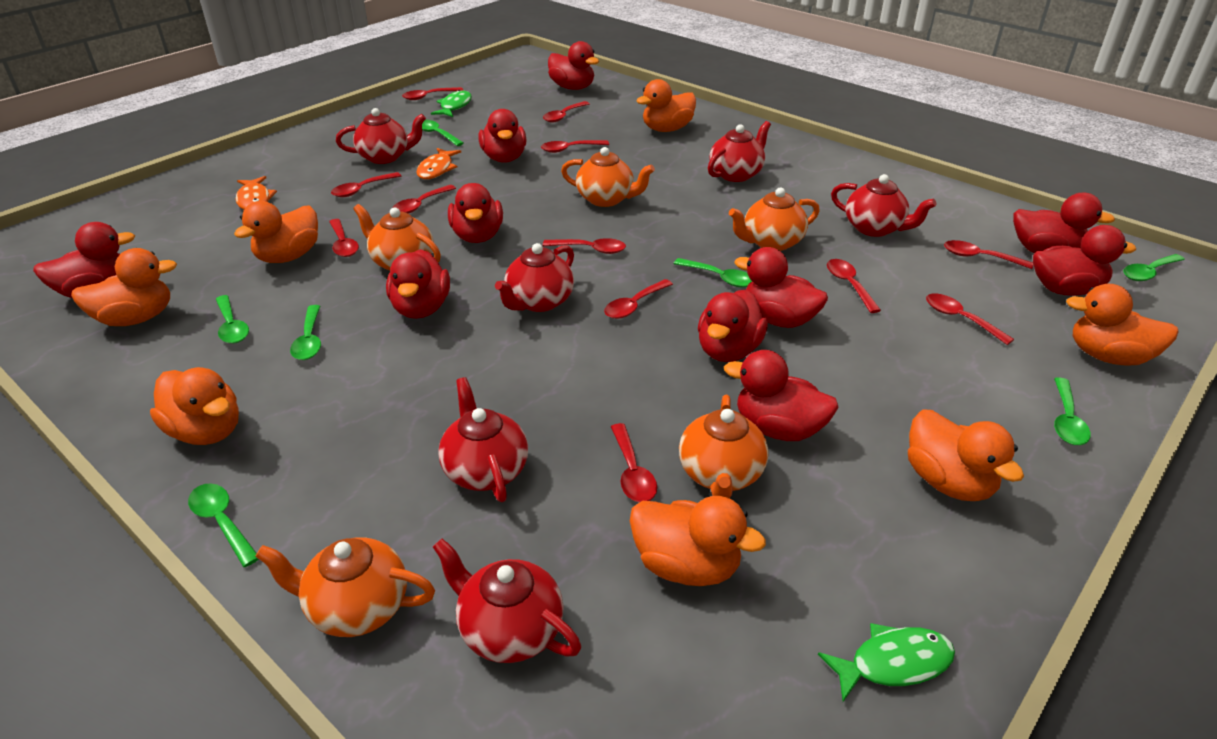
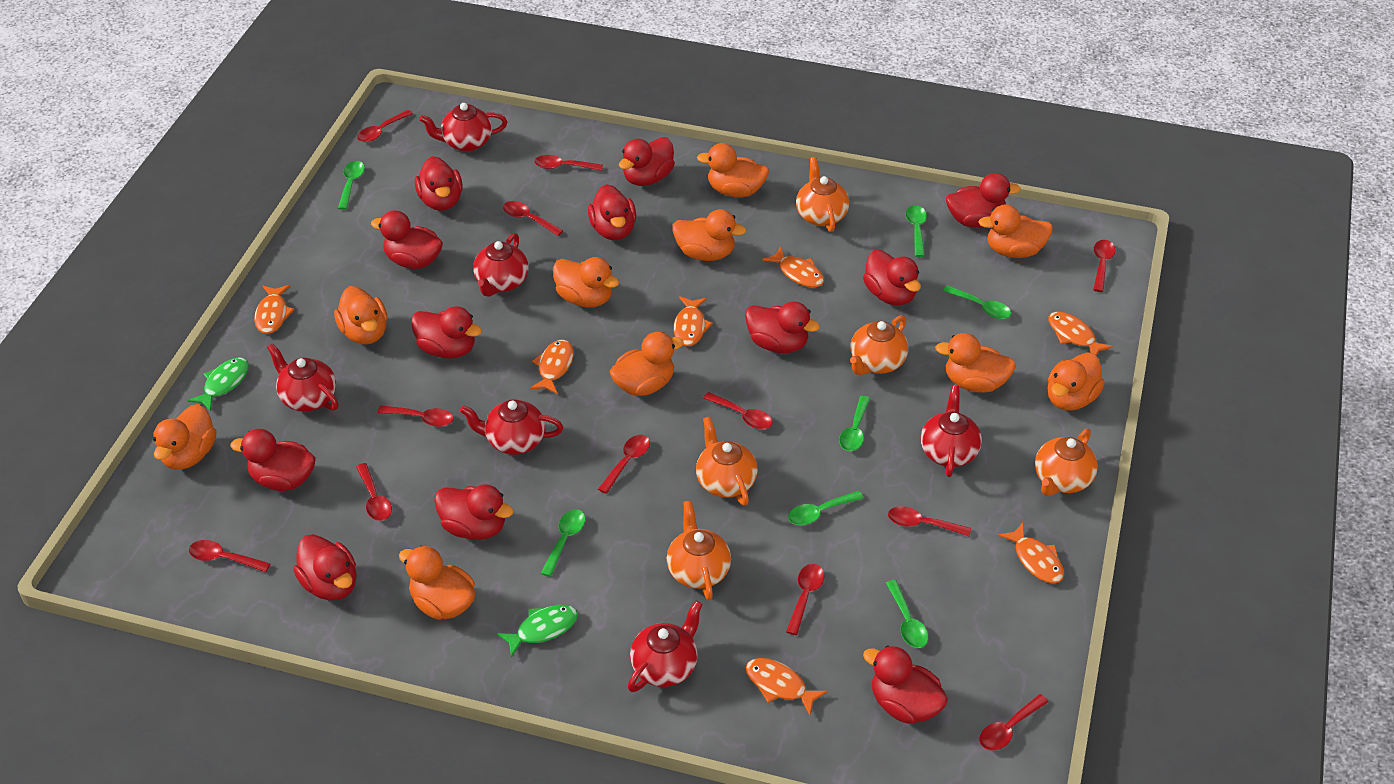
orange duck: [71,248,177,326] [150,367,239,445] [234,201,318,263] [630,496,766,586] [636,79,696,132] [908,409,1024,501] [1066,284,1179,366] = 7 -> [153,404,216,470] [334,286,387,345] [399,546,475,620] [553,257,619,307] [610,332,684,396] [672,209,746,261] [697,143,769,197] [935,333,1016,393] [978,204,1053,258] [1047,352,1105,411] = 10
orange fish: [236,176,277,210] [416,148,461,179] = 2 -> [254,285,294,334] [530,340,574,394] [674,296,713,346] [746,658,827,715] [762,246,824,287] [998,523,1064,583] [1048,312,1113,356] = 7
red duck: [33,222,135,298] [386,249,450,319] [448,183,503,243] [478,109,527,163] [548,41,599,90] [698,290,768,362] [724,350,839,441] [734,247,828,328] [1013,193,1115,253] [1033,225,1136,296] = 10 -> [231,429,316,491] [293,534,357,600] [371,210,443,269] [411,306,482,359] [415,156,463,211] [434,484,514,540] [588,184,636,240] [619,137,675,186] [745,301,820,353] [863,250,921,306] [863,645,948,724] [946,173,1021,227] = 12

